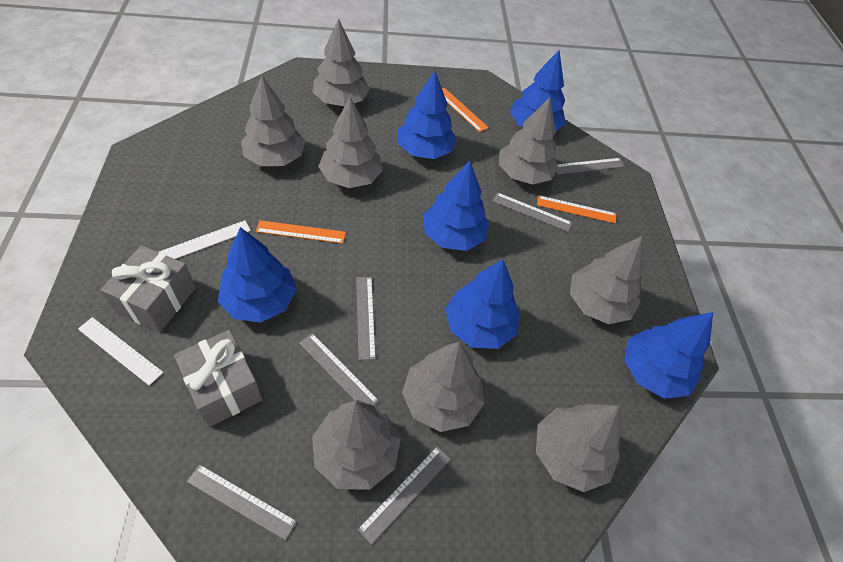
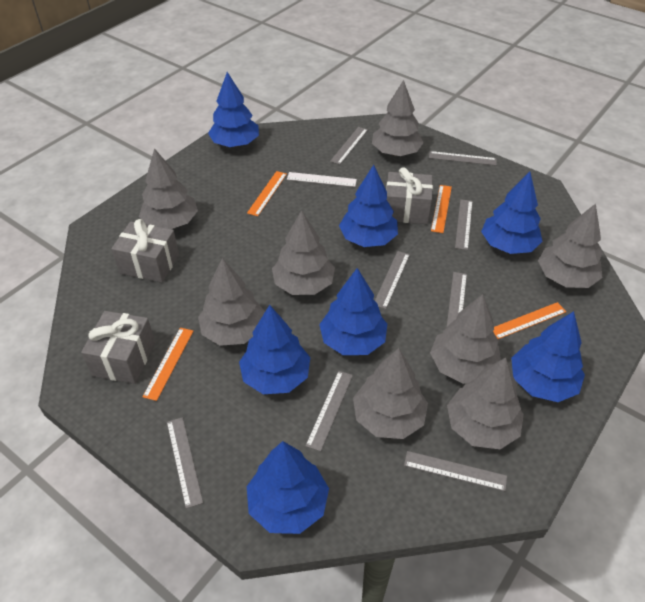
blue tree: [218,227,297,323] [397,71,457,159] [423,161,489,251] [445,259,519,349] [510,50,566,131] [624,312,713,399] = 6 -> [208,72,259,147] [239,305,310,394] [247,441,329,534] [319,268,387,355] [339,165,398,247] [481,172,543,254] [511,311,585,402] = 7
grey gift: [101,245,196,332] [174,330,263,427] = 2 -> [81,311,155,384] [111,219,179,283] [386,167,433,224] = 3
grey ruler: [187,464,297,540] [299,333,379,406] [356,277,376,360] [357,446,451,545] [493,192,572,232] [556,158,625,174] = 6 -> [167,417,203,509] [305,371,353,451] [330,127,368,165] [375,251,410,309] [404,451,507,491] [429,151,497,165] [446,272,467,328] [455,199,473,250] = 8
orange ruler: [256,220,346,244] [442,88,489,132] [537,195,616,224] = 3 -> [143,328,193,401] [247,171,287,216] [431,185,452,233] [493,302,566,339] = 4
white ruler: [78,317,163,386] [159,220,251,259] = 2 -> [287,172,357,187] = 1

